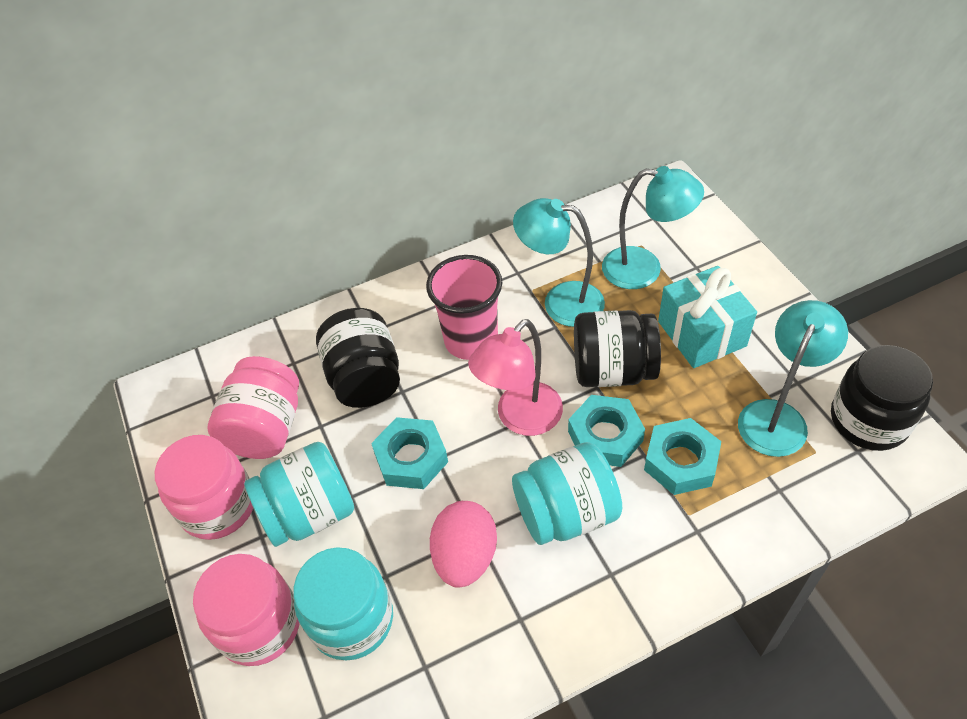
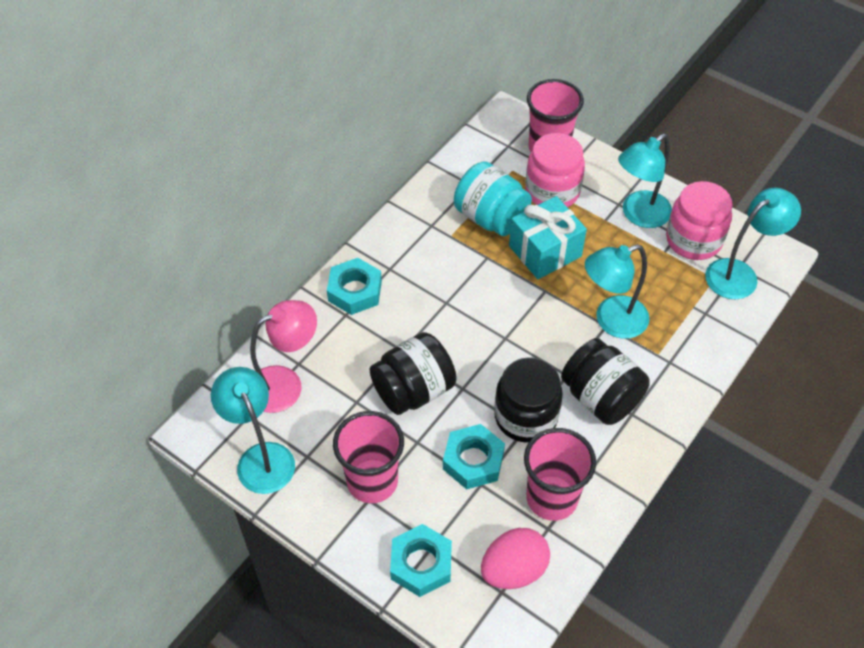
pink cup: [426,255,502,360] = 1 -> [333,411,404,503] [524,428,596,521] [527,79,584,152] = 3
pink jar: [155,435,253,540] [193,554,299,666] [207,356,299,459] = 3 -> [525,133,585,207] [666,181,733,260] = 2
turquoise jar: [244,442,354,547] [293,547,393,661] [512,442,622,545] = 3 -> [454,161,532,236] = 1
turquoise lamp: [513,198,605,327] [602,166,704,289] [738,300,848,457] = 3 -> [211,367,295,494] [585,245,650,339] [618,134,672,228] [705,188,801,299] = 4

